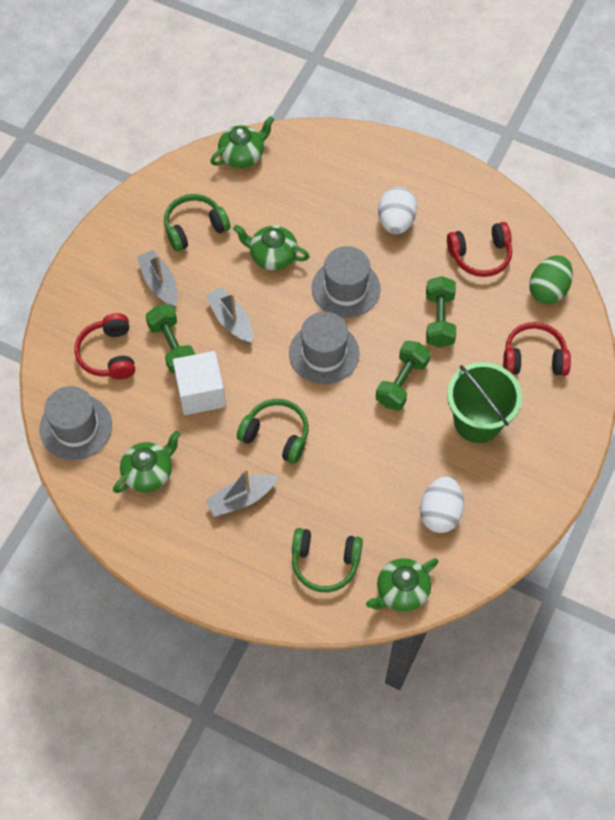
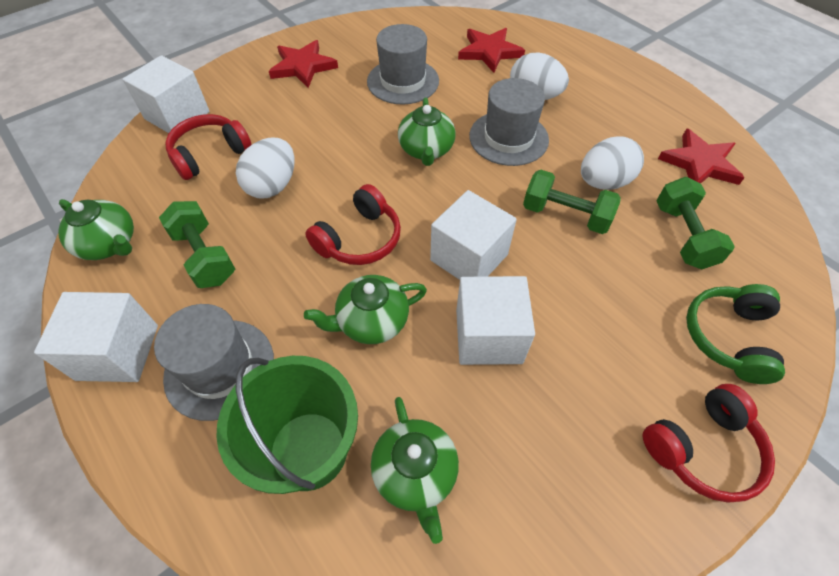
green egg: [529,255,573,304] = 1 -> none = 0
green headphones: [164,194,230,252] [237,399,309,464] [292,528,363,592] = 3 -> [686,284,785,384] = 1
grey boat: [137,250,178,307] [205,469,278,517] [206,287,253,344] = 3 -> none = 0
red star: none = 0 -> [269,40,338,88] [458,28,525,73] [658,128,744,185] = 3
white cube: [173,351,226,415] = 1 -> [34,292,158,382] [123,55,210,133] [430,190,517,280] [456,276,535,365] = 4
white egg: [378,187,417,234] [420,476,464,533] = 2 -> [236,138,294,198] [510,52,569,100] [581,136,644,190] = 3

